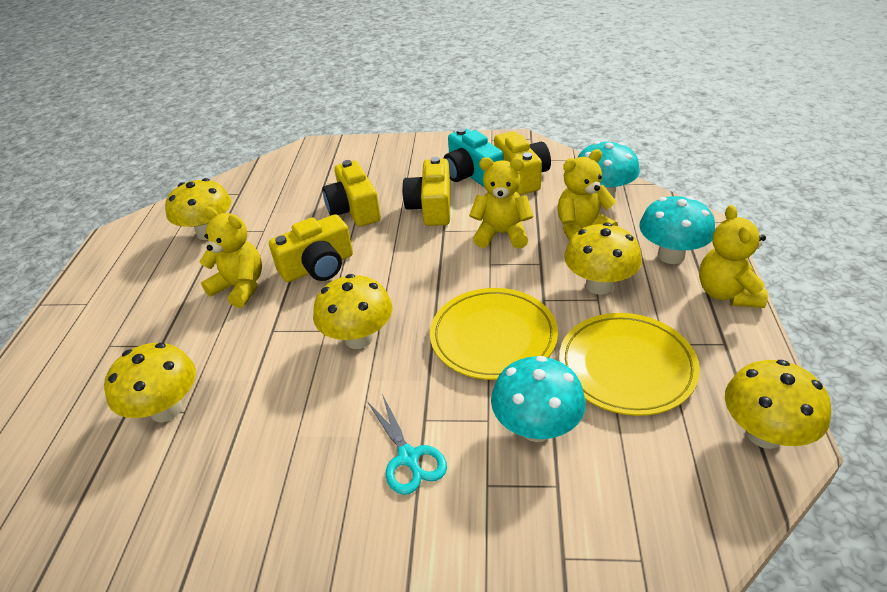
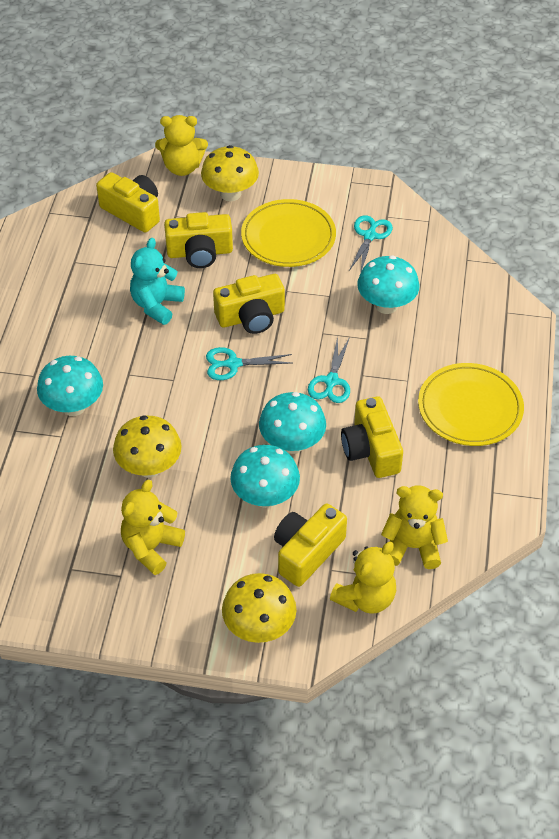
turquoise camera: [443,128,504,187] = 1 -> none = 0
turquoise mushroom: [491,356,586,442] [578,141,640,199] [639,196,715,264] = 3 -> [37,356,103,416] [230,445,300,508] [259,392,326,454] [357,255,419,314] = 4
turquoise scissors: [367,394,447,495] = 1 -> [206,347,292,380] [308,337,350,403] [349,215,393,274] = 3
turquoise teddy bear: none = 0 -> [130,238,185,325] = 1
yellow camera: [269,214,353,282] [322,160,381,227] [402,157,450,226] [494,131,551,195] = 4 -> [96,172,160,233] [164,212,233,268] [213,274,285,334] [274,504,347,587] [341,397,403,478] = 5
yellow mushroom: [104,343,196,422] [165,178,231,240] [313,274,392,349] [564,223,642,295] [725,360,831,449] = 5 -> [113,415,182,478] [201,145,259,201] [222,573,297,643] = 3

